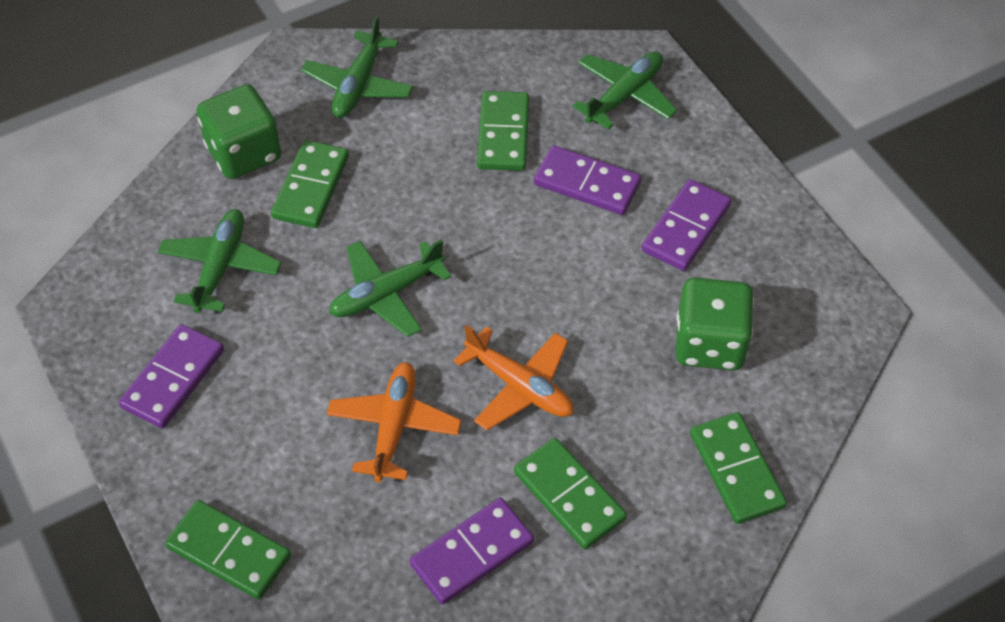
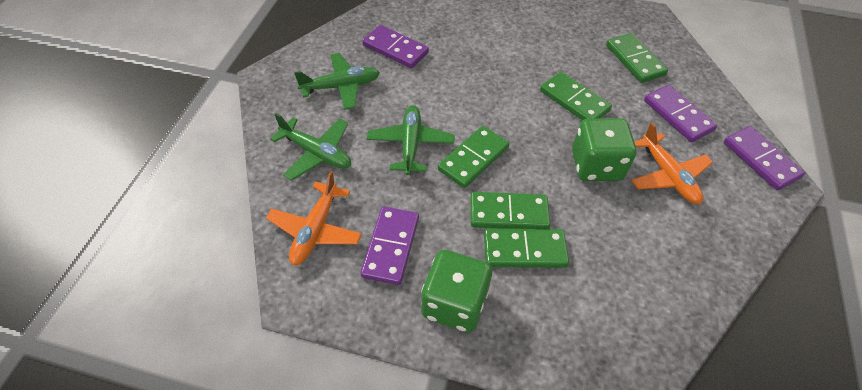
green plane: [158,209,282,313] [301,15,414,118] [329,239,452,337] [572,52,677,130] = 4 -> [270,113,351,180] [294,53,380,110] [367,105,455,175] = 3

